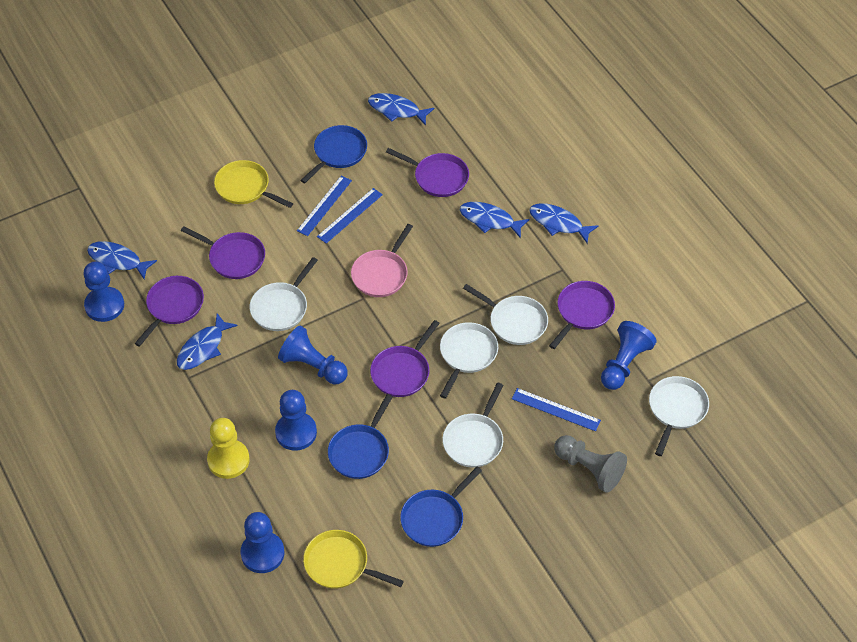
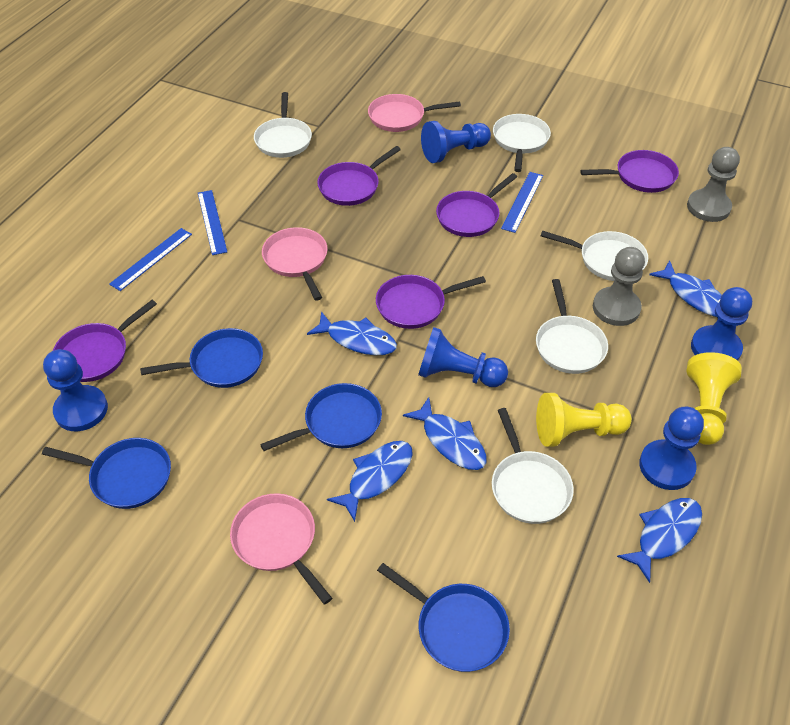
blue pan: [300,125,367,183] [328,394,393,479] [400,467,482,547] = 3 -> [42,438,171,509] [140,328,263,388] [260,383,382,451] [377,563,510,672] = 4
grey pawn: [554,435,627,493] = 1 -> [593,247,645,326] [687,147,740,222] = 2
pink pan: [351,224,413,297] = 1 -> [230,493,332,605] [262,227,328,301] [368,94,461,132] = 3
yellow pan: [214,160,293,208] [303,530,404,589] = 2 -> none = 0
yellow pawn: [207,418,250,479] = 1 -> [536,393,632,447] [687,352,742,445] = 2

